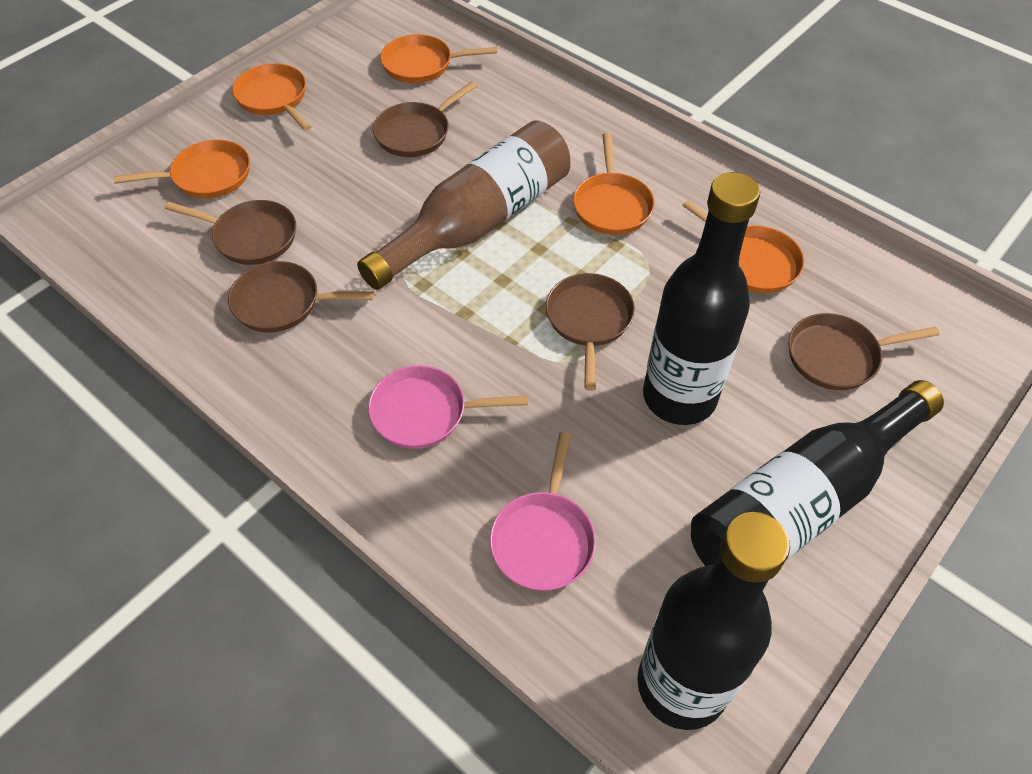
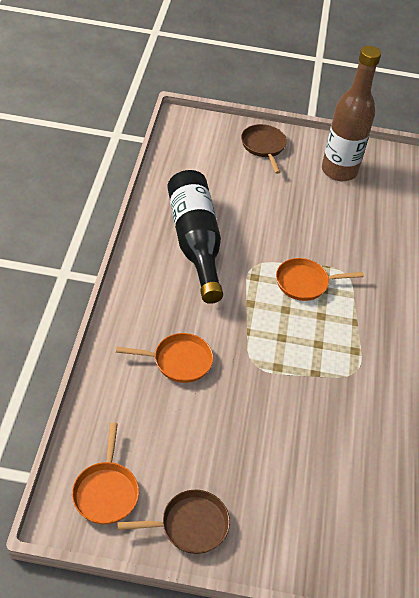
black bottle: [637,512,790,730] [643,172,760,425] [691,380,944,566] = 3 -> [167,170,223,304] = 1
brown pan: [165,200,296,265] [228,261,374,333] [373,81,477,157] [546,273,635,391] [788,313,940,390] = 5 -> [117,490,230,554] [241,124,287,174] = 2
orange pan: [114,140,250,198] [232,63,312,131] [380,34,497,83] [573,133,655,235] [682,200,804,293] = 5 -> [72,422,139,524] [116,333,213,383] [276,258,364,301] = 3
pink pan: [368,365,528,449] [490,432,596,591] = 2 -> none = 0

